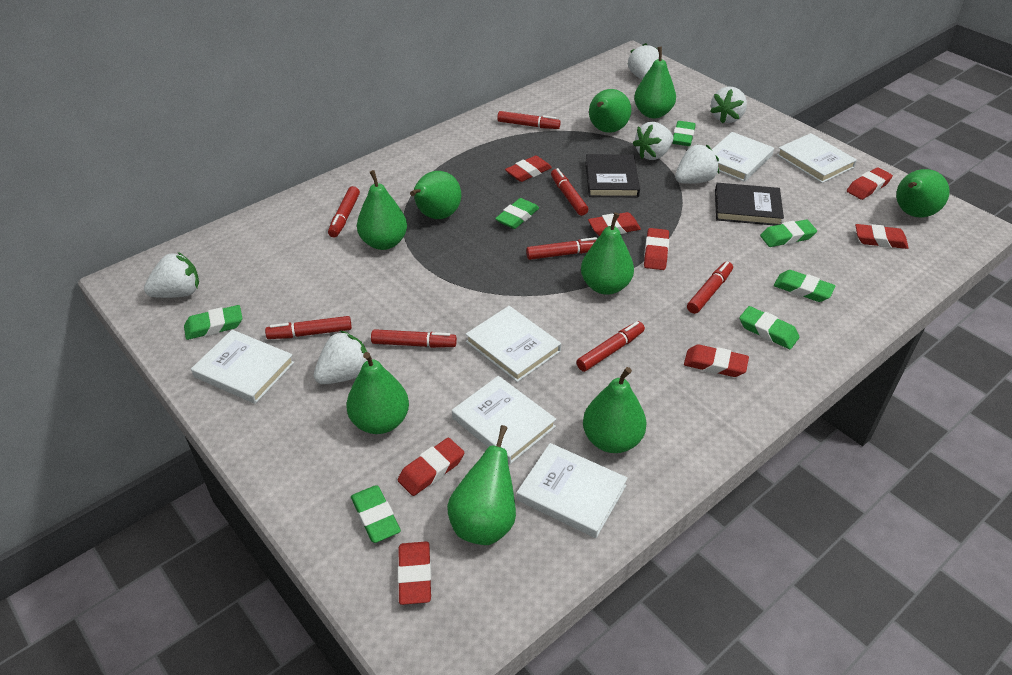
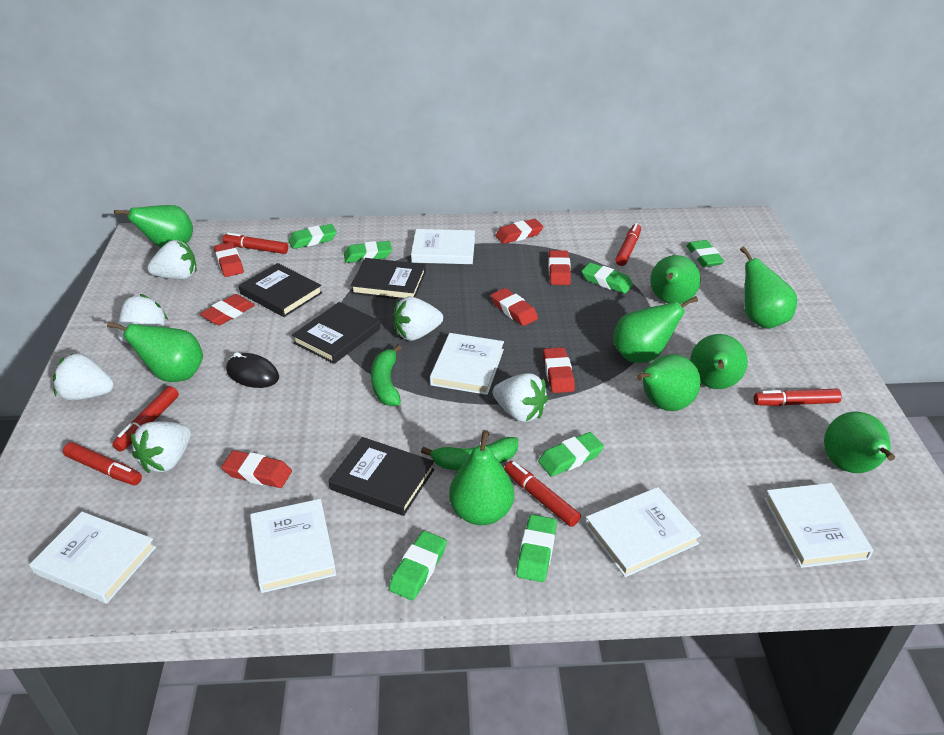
black book: [585,154,640,197] [715,183,784,226] = 2 -> [239,263,322,317] [292,302,381,364] [328,437,434,516] [351,258,426,300] = 4
black mouse: none = 0 -> [226,352,279,388] = 1
green banana: none = 0 -> [371,345,402,406] [421,437,518,470] = 2
red eraser: [398,438,464,496] [398,542,431,605] [505,156,552,182] [588,212,641,236] [644,228,669,270] [684,345,749,377] [847,167,893,200] [855,224,909,249] = 8 -> [200,294,255,325] [214,242,244,277] [222,450,292,488] [491,288,538,326] [495,219,544,244] [543,347,575,393] [548,250,571,285] = 7
red marker: [265,316,352,339] [328,186,360,237] [371,329,457,348] [497,111,561,129] [526,237,597,260] [551,168,588,216] [576,321,645,372] [687,261,733,314] = 8 -> [63,442,142,485] [113,386,179,451] [222,233,288,254] [504,461,581,527] [615,223,641,266] [754,389,842,406] = 6

